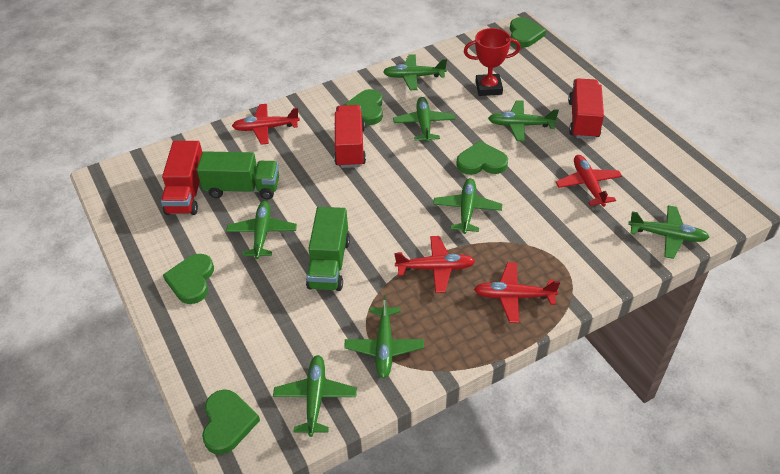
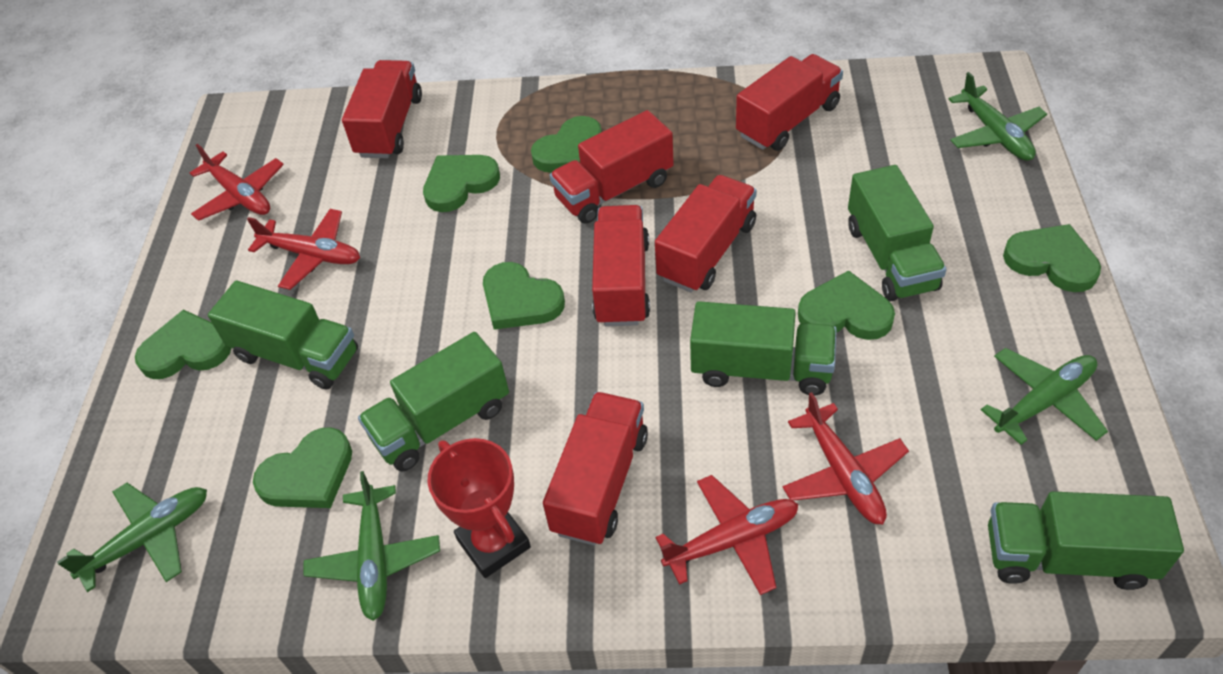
green heart: [163,254,214,304] [202,389,260,454] [344,89,383,125] [456,141,508,175] [510,17,546,48] = 5 -> [135,309,231,379] [253,427,352,508] [423,155,500,212] [483,262,565,330] [531,116,602,173] [798,270,895,340] [1003,224,1101,292] = 7
green plane: [226,201,297,259] [273,355,357,437] [344,295,424,379] [383,54,447,90] [393,97,455,143] [433,178,502,234] [488,100,559,142] [628,205,709,259] = 8 -> [57,483,207,592] [303,471,440,621] [949,72,1047,161] [981,348,1108,445] = 4
green truck: [197,151,279,200] [306,207,350,291] = 2 -> [208,281,358,390] [358,332,509,472] [690,301,837,396] [848,165,947,301] [988,491,1184,590] = 5
red truck: [161,141,202,215] [334,105,366,168] [568,78,604,139] = 3 -> [342,60,422,158] [543,392,648,546] [550,110,674,224] [592,205,650,326] [655,175,757,293] [736,54,843,151] = 6

